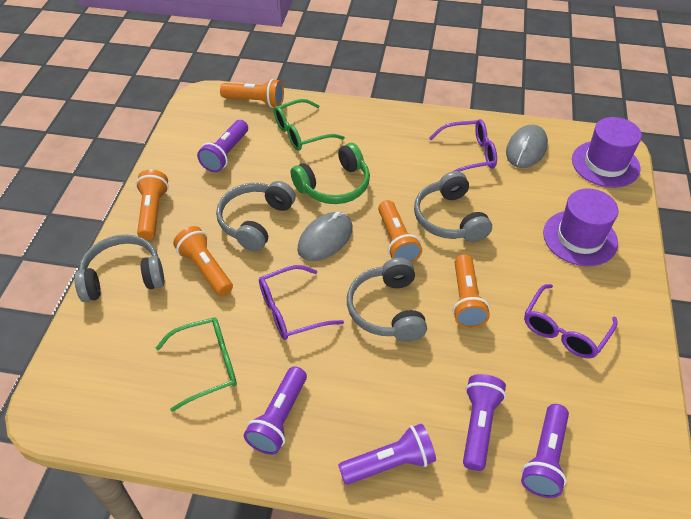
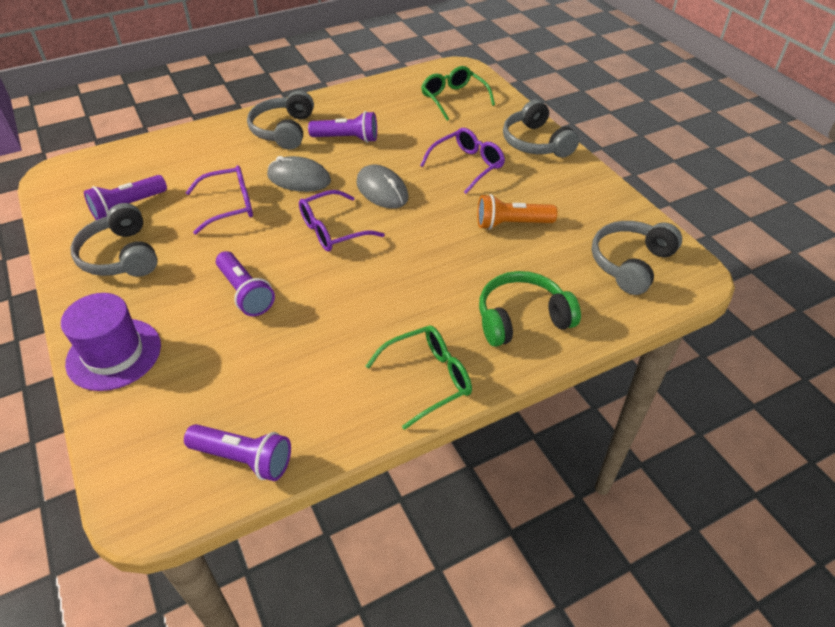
orange flashlight: [136,170,169,240] [173,226,233,296] [220,79,284,108] [378,200,422,263] [453,254,490,328] = 5 -> [477,194,557,230] = 1
purple flashlight: [197,120,248,172] [244,366,307,455] [338,423,436,485] [463,374,506,471] [521,404,569,498] = 5 -> [84,175,167,220] [184,424,291,481] [216,251,275,316] [308,111,377,143] = 4
purple hat: [543,188,619,266] [572,117,642,188] = 2 -> [61,293,161,391] = 1

